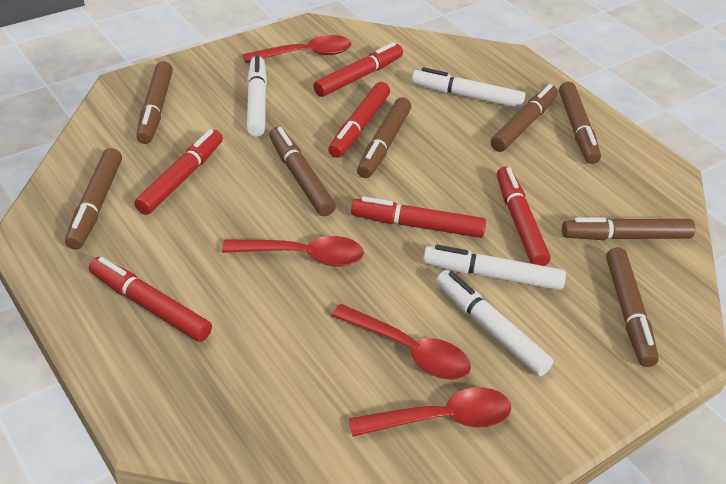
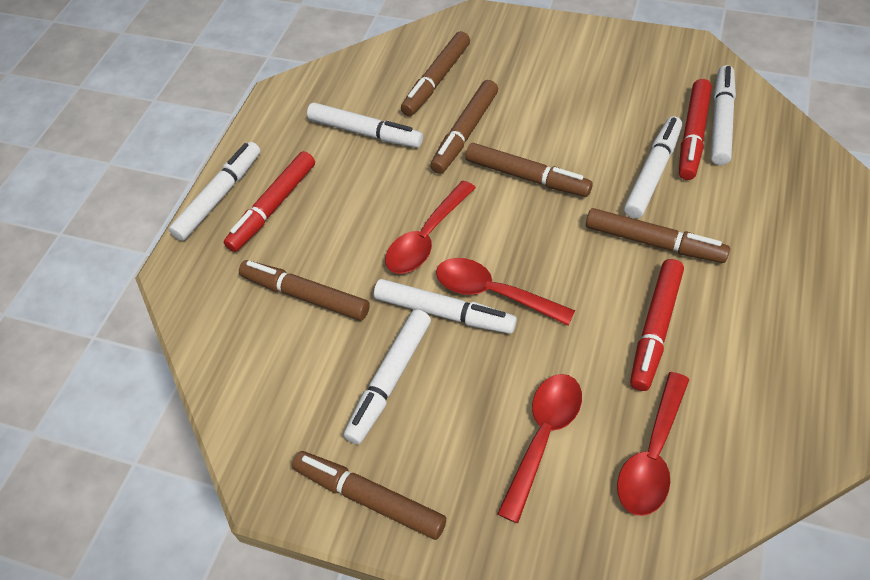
brown marker: [65,148,122,250] [136,61,173,144] [269,127,336,216] [357,97,411,178] [491,84,558,152] [559,82,601,164] [562,217,696,240] [606,247,659,367] = 8 -> [239,260,370,320] [292,451,446,540] [401,31,470,116] [430,80,498,174] [465,143,593,197] [586,208,730,263] = 6
red marker: [89,257,212,342] [134,129,223,215] [313,42,403,97] [328,82,390,158] [351,197,486,238] [497,167,551,266] = 6 -> [224,151,315,252] [630,259,684,391] [679,79,712,180] = 3
white marker: [247,55,267,137] [412,67,526,108] [423,245,566,290] [436,270,554,376] = 4 -> [169,142,260,241] [307,102,423,148] [344,309,431,445] [374,279,517,334] [624,116,682,219] [711,65,736,165] = 6

